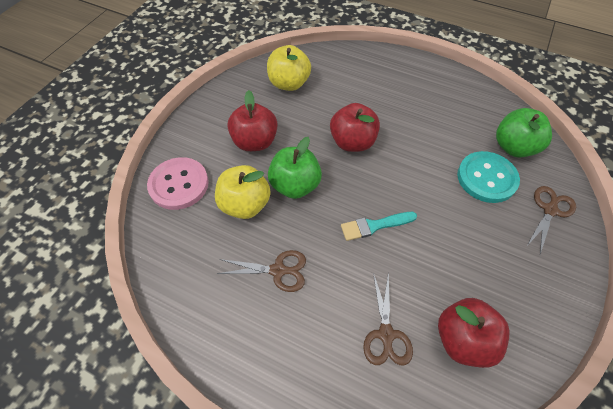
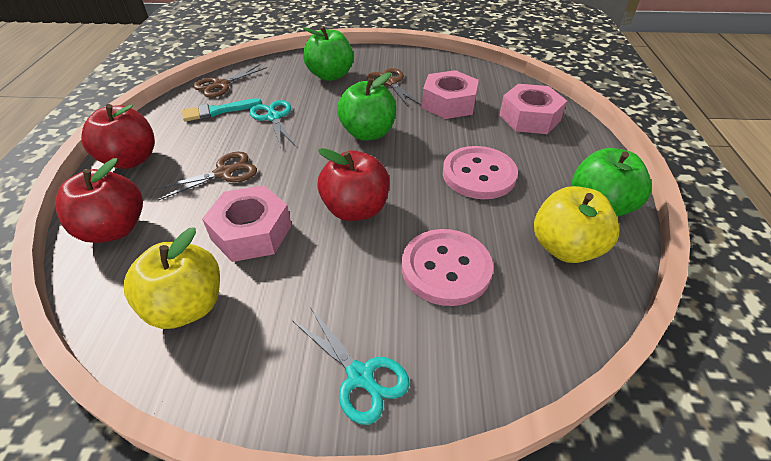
green apple: [268,137,322,199] [496,108,552,158] = 2 -> [302,26,353,81] [337,72,396,141] [572,148,651,216] = 3
pink button: [147,157,209,210] = 1 -> [402,229,493,306] [443,146,518,199] = 2
pink nut: none = 0 -> [202,185,292,262] [422,70,479,119] [499,84,567,134] = 3
turquoise button: [457,151,520,203] = 1 -> none = 0
turquoise scissors: none = 0 -> [249,100,295,146] [293,307,410,425] = 2

